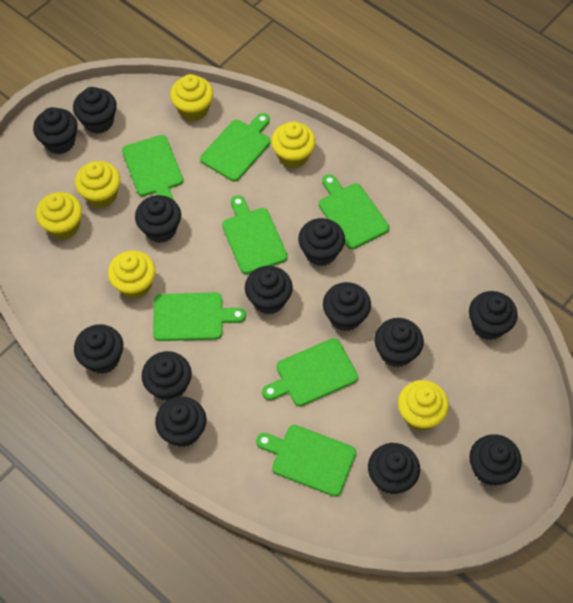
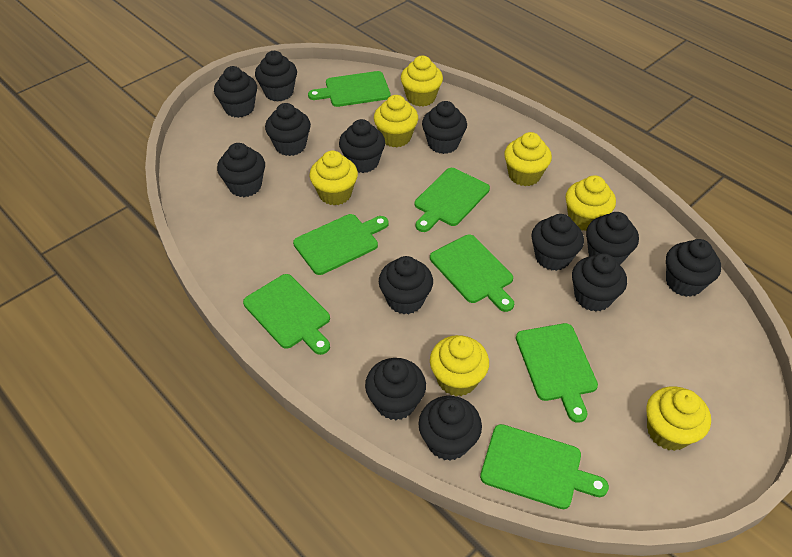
yellow cupcake: [36,192,82,240] [75,161,120,208] [108,250,155,299] [170,74,213,121] [271,122,316,168] [398,380,449,430] = 6 -> [309,151,358,205] [374,95,418,147] [401,56,443,107] [430,335,489,396] [504,132,552,186] [566,175,616,231] [647,386,711,451] = 7

